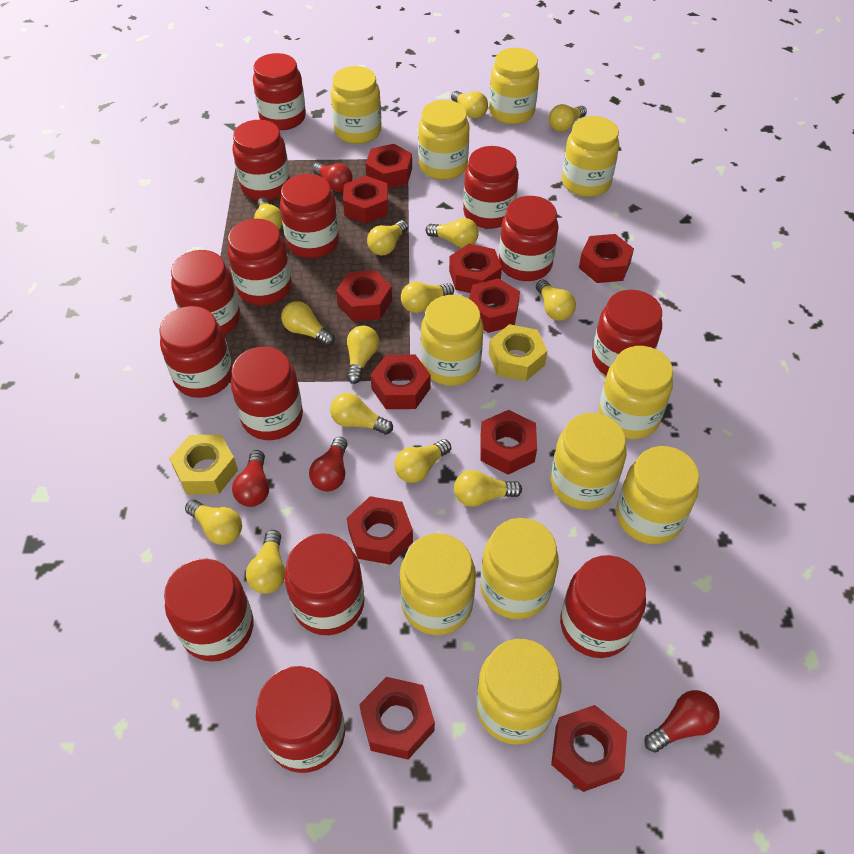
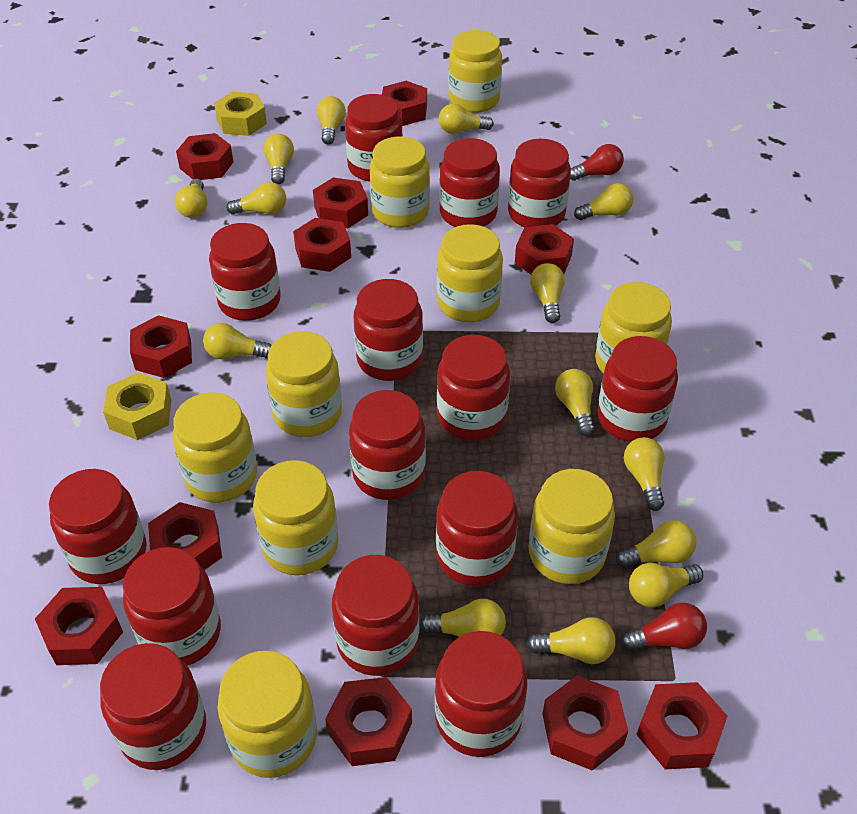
red light bulb: [232,450,269,507] [309,437,348,491] [312,162,353,192] [644,690,719,753] = 4 -> [570,144,624,181] [620,603,707,651] = 2
yellow jar: [331,66,382,144] [400,533,476,635] [418,100,469,180] [421,295,483,386] [476,639,562,745] [480,518,559,619] [489,48,539,125] [550,413,626,510] [562,116,619,197] [598,346,673,439] [616,446,699,544] = 11 -> [173,392,257,503] [217,651,317,778] [253,460,338,575] [266,331,342,437] [370,137,430,228] [437,224,503,322] [448,30,502,113] [529,469,615,584] [595,282,672,374] = 9

